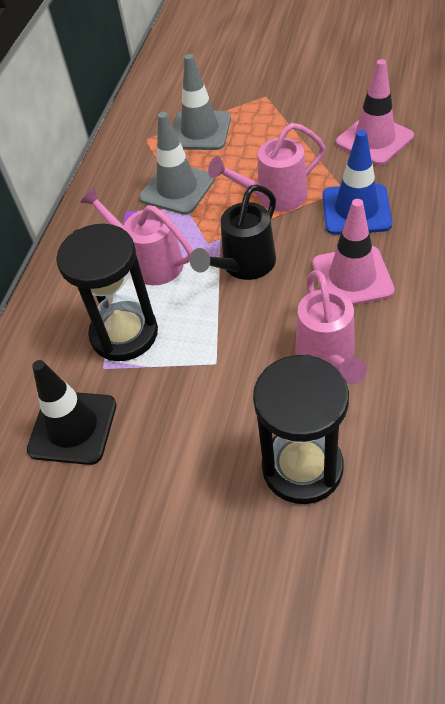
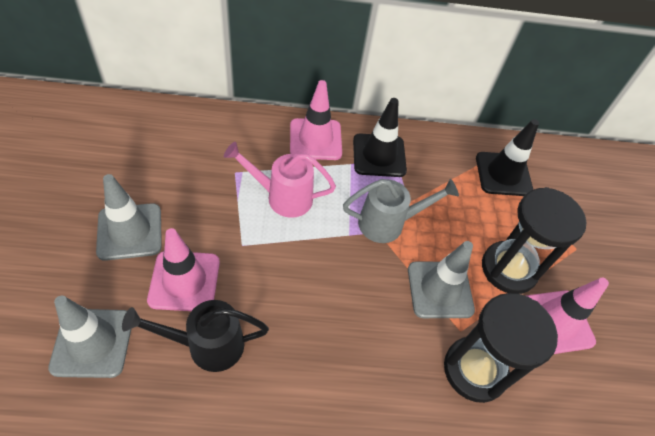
black traffic cone: [27,360,116,465] = 1 -> [353,98,407,177] [476,119,539,196] = 2
blue traffic cone: [322,130,392,235] = 1 -> none = 0
grey traffic cone: [139,112,215,215] [173,54,231,150] = 2 -> [48,296,131,378] [96,174,162,261] [408,241,475,318] = 3
grey watering can: none = 0 -> [343,179,459,243] = 1
pink traffic cone: [312,199,395,305] [336,59,414,165] = 2 -> [147,228,220,311] [290,80,342,160] [526,278,609,354] = 3
pink watering can: [80,187,193,285] [208,123,326,212] [295,270,366,385] = 3 -> [224,142,336,218] = 1

